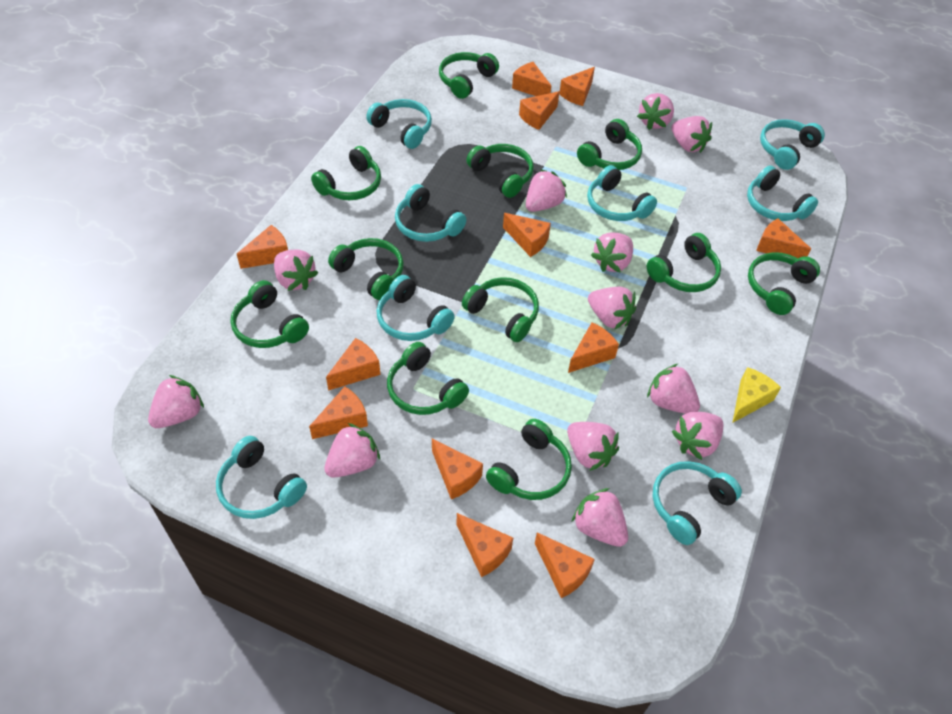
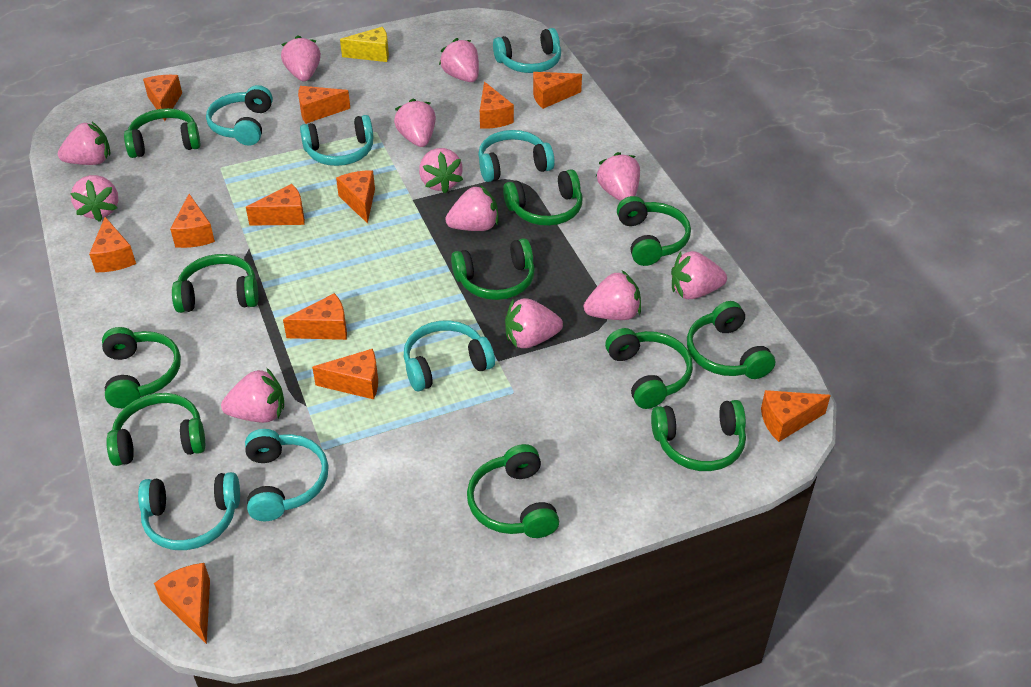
turquoise headphones: [216,436,307,519] [366,99,432,149] [377,275,455,341] [395,184,466,242] [587,165,657,221] [652,461,742,545] [747,165,818,221] [760,119,825,170] = 8 -> [138,472,240,550] [206,85,273,146] [245,429,329,521] [300,115,374,166] [404,321,495,391] [478,130,555,182] [493,28,561,73] = 7

